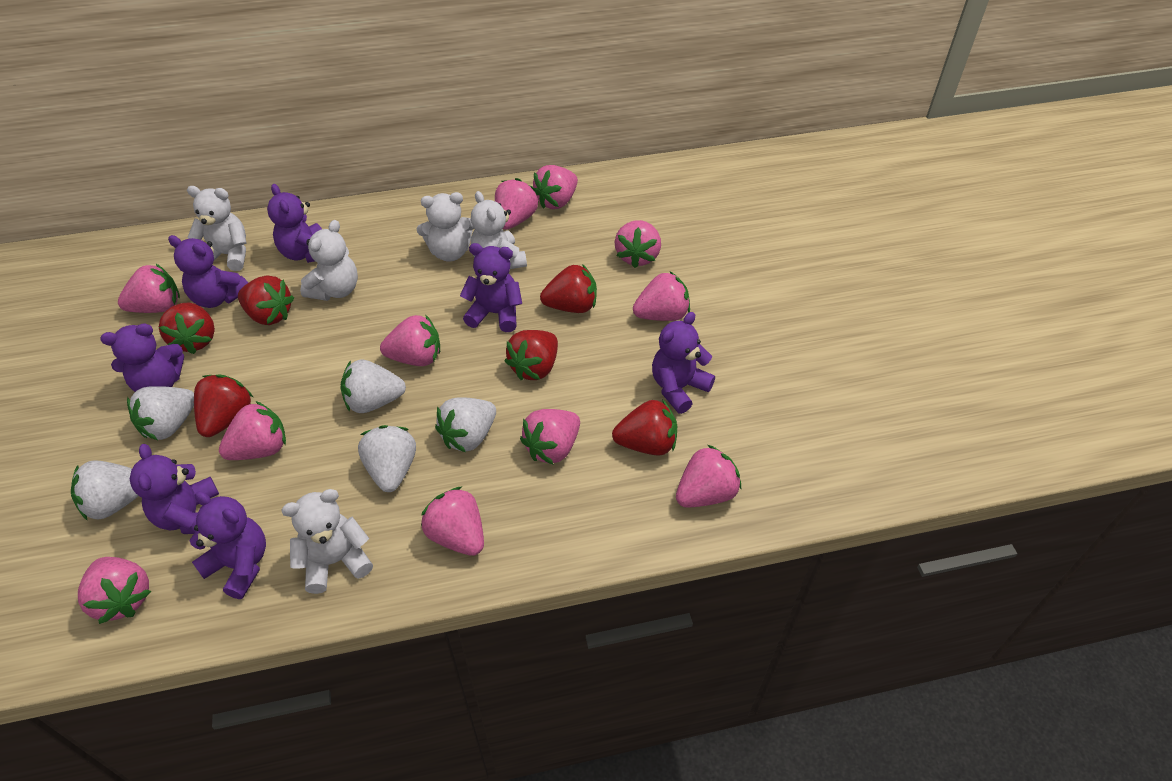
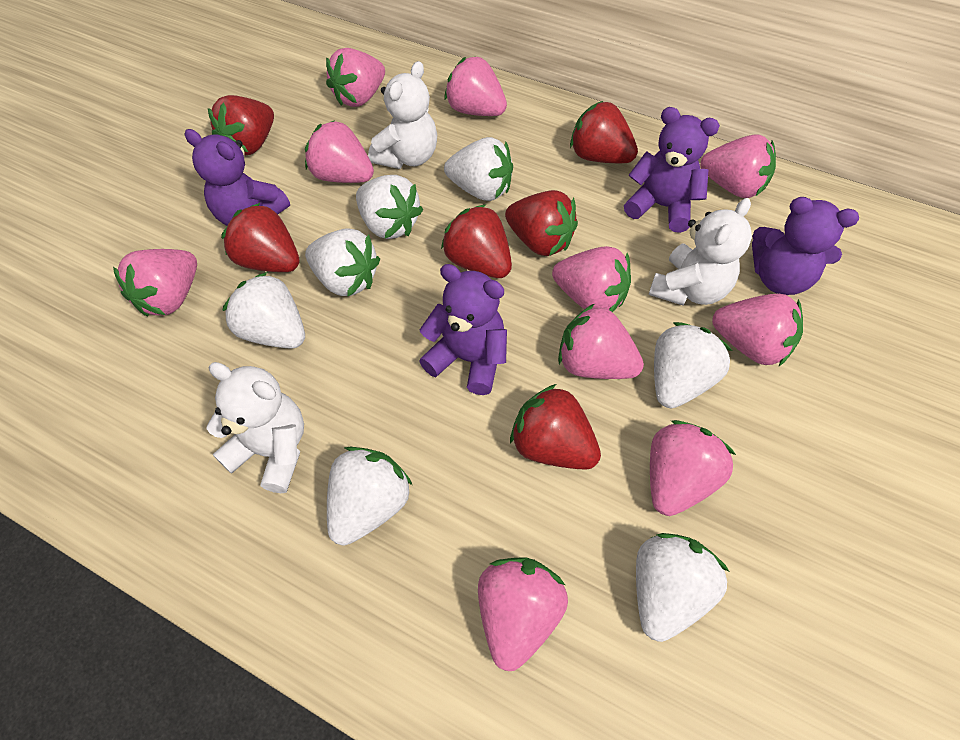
pink strawberry: [78,557,151,624] [118,264,180,313] [219,401,286,460] [380,314,440,366] [421,486,484,556] [495,178,539,230] [520,409,580,465] [533,165,578,209] [615,220,661,268] [633,272,690,321] [676,445,741,508] = 11 -> [113,249,197,316] [305,120,374,183] [326,48,385,107] [444,56,507,116] [478,558,568,671] [552,246,631,312] [558,304,644,379] [650,420,736,516] [700,134,776,198] [712,294,803,367] = 10
purple teddy bear: [101,323,184,392] [130,444,219,534] [168,235,248,308] [190,491,266,599] [267,184,322,263] [460,243,522,332] [652,312,715,414] = 7 -> [184,129,290,226] [419,264,507,395] [624,107,720,233] [752,197,859,295] = 4
white strawberry: [71,460,138,520] [127,386,194,440] [340,360,406,413] [358,425,416,492] [435,397,496,453] = 5 -> [222,272,305,349] [305,228,380,297] [327,447,412,546] [356,175,423,239] [444,137,513,201] [636,533,730,642] [654,322,732,408] = 7
white teddy bear: [187,186,246,271] [281,489,373,594] [300,220,358,301] [417,192,474,262] [471,191,527,269] = 5 -> [206,362,304,493] [368,61,437,169] [649,198,752,306] = 3

